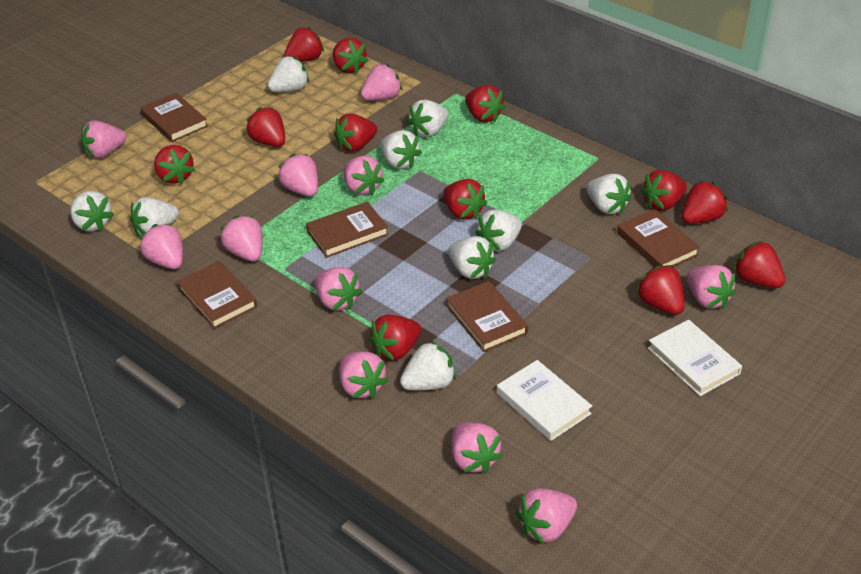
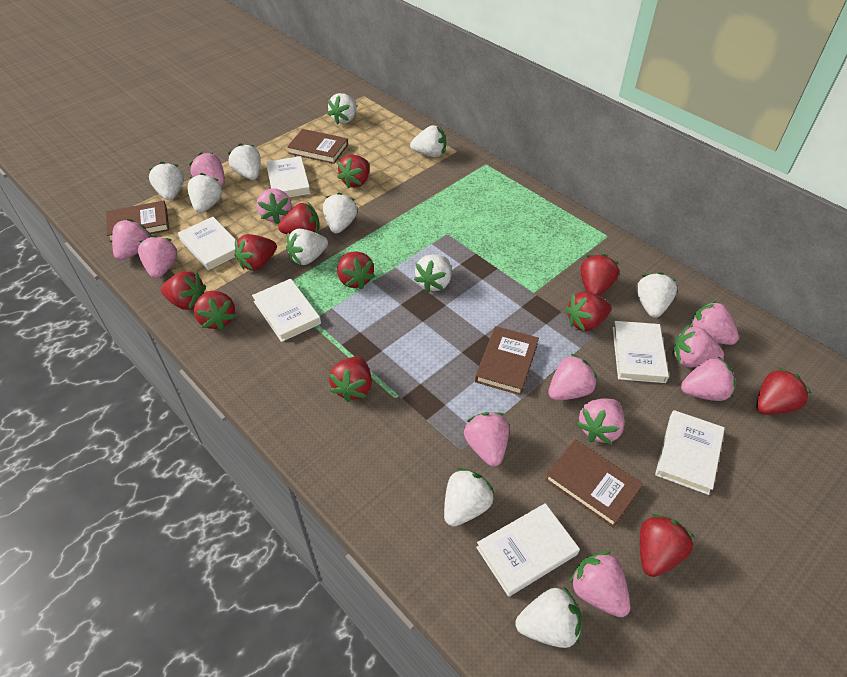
brown book: [140,93,208,142] [177,261,257,329] [306,202,389,258] [446,281,528,352] [617,209,700,267] = 5 -> [106,201,169,242] [287,129,348,164] [475,326,539,395] [545,440,643,528] = 4
red strawberry: [154,145,195,184] [246,107,285,147] [284,27,324,62] [333,38,368,73] [334,114,377,152] [369,315,421,361] [443,179,487,220] [465,85,505,122] [636,265,685,315] [641,170,687,211] [682,180,728,224] [733,240,785,288] = 12 -> [161,271,206,310] [194,291,236,330] [235,234,277,271] [278,203,319,235] [329,356,372,402] [337,155,370,188] [337,251,375,290] [565,291,611,331] [580,254,619,296] [640,514,695,577] [756,368,811,415] = 11
white book: [497,360,592,441] [648,320,742,396] = 2 -> [178,217,235,270] [252,279,321,342] [266,156,311,197] [476,503,580,597] [612,321,669,383] [655,410,725,495] = 6
white strawberry: [70,191,114,231] [130,197,179,236] [268,56,309,92] [380,130,422,169] [400,340,456,391] [407,100,448,137] [448,236,496,279] [475,210,522,251] [586,174,632,214] = 9 -> [149,162,184,200] [187,173,223,213] [228,143,261,180] [286,229,328,265] [323,193,357,233] [327,93,357,124] [410,125,446,157] [414,254,451,293] [444,468,495,527] [515,587,582,648] [636,272,677,318] = 11

